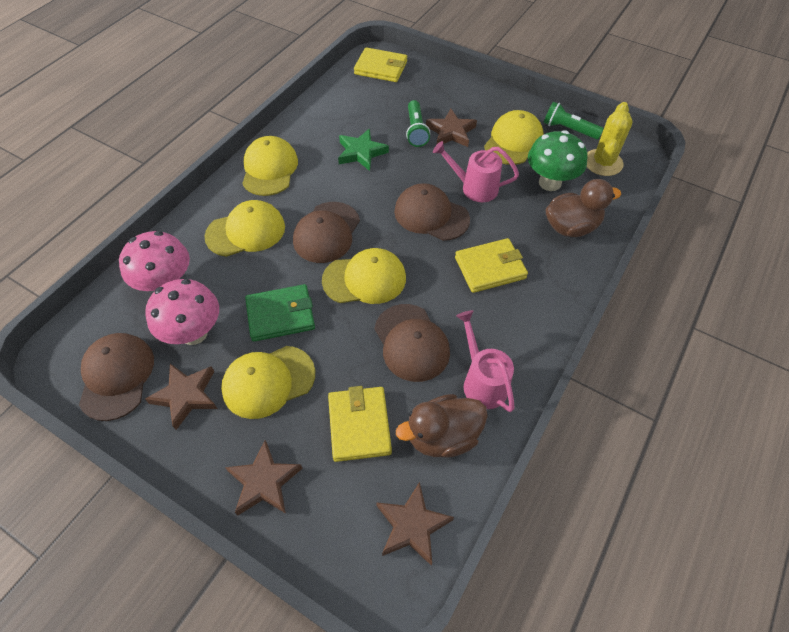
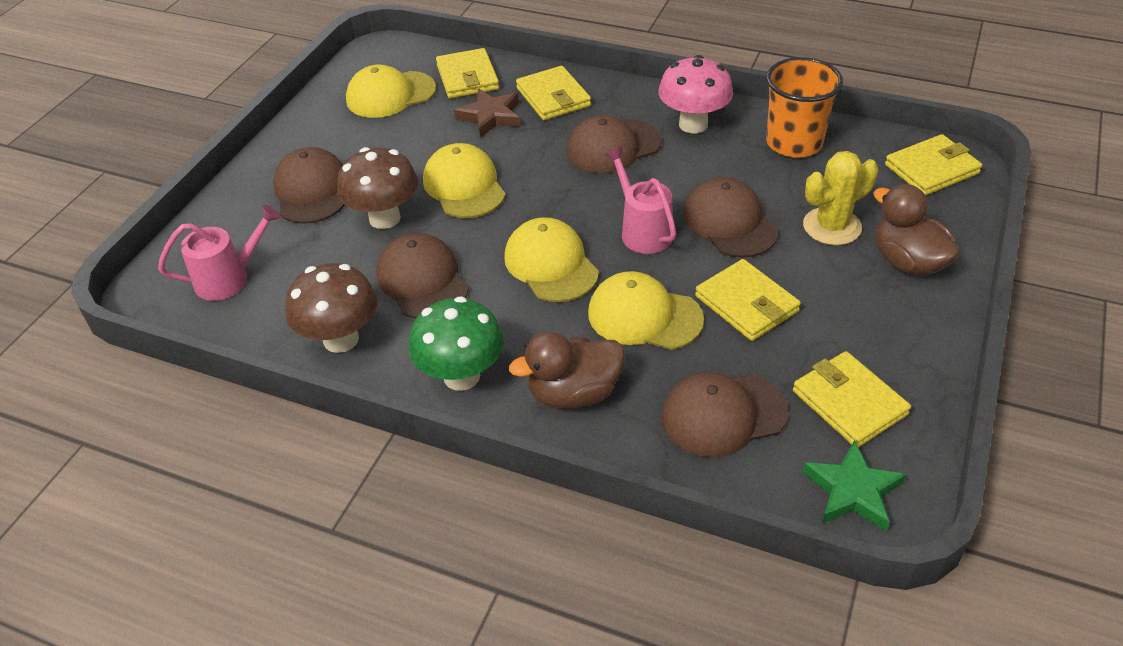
brown cap: [79,333,154,421] [293,202,360,263] [374,304,450,382] [394,183,470,241] = 4 -> [273,147,345,224] [376,233,469,319] [567,115,662,173] [662,372,788,457] [683,177,778,258] = 5
brown mushroom: none = 0 -> [285,263,377,353] [337,147,418,229] = 2
brown star: [145,364,217,430] [225,440,303,516] [376,482,454,566] [426,109,477,147] = 4 -> [454,89,521,138] = 1
green flashlight: [406,100,430,147] [544,101,604,139] = 2 -> none = 0
green wallet: [245,284,315,342] = 1 -> none = 0
orange cup: none = 0 -> [766,57,843,158] = 1
pink mushroom: [119,231,190,291] [145,279,219,345] = 2 -> [658,55,733,133] = 1
yellow cap: [205,200,285,257] [221,346,315,419] [242,136,298,196] [322,248,406,304] [484,110,543,165] = 5 -> [346,64,436,118] [423,143,505,218] [504,217,599,302] [588,271,704,350] = 4
yellow wallet: [328,386,392,462] [354,47,407,82] [455,238,528,293] = 3 -> [436,48,499,98] [516,66,591,120] [695,259,801,341] [793,351,911,447] [885,134,982,196] = 5

